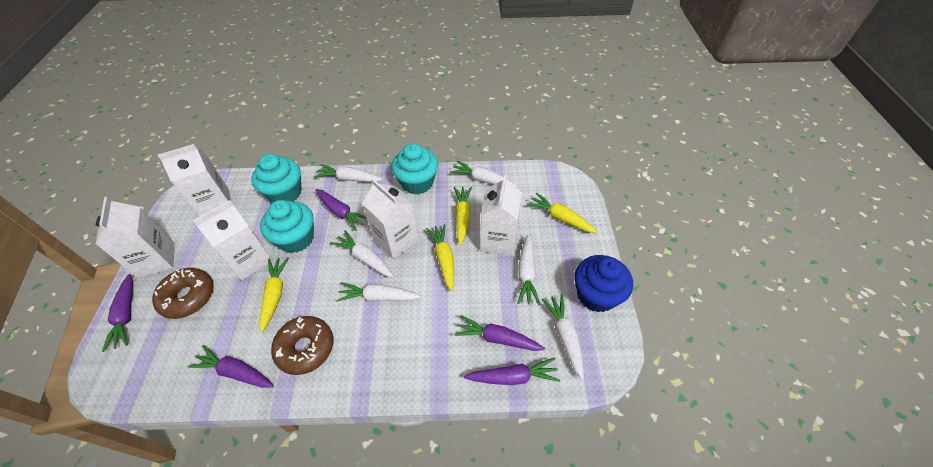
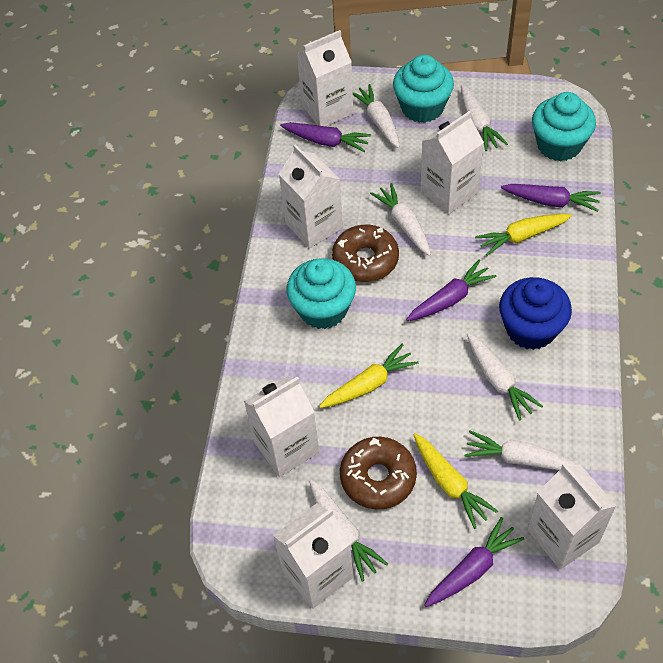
purple carrot: [102,274,133,352] [187,345,274,388] [315,189,367,231] [454,315,545,351] [464,357,560,385] = 5 -> [280,122,371,152] [406,260,497,321] [424,517,524,607] [501,184,601,212] = 4
white carton: [96,197,175,278] [158,144,231,216] [192,200,272,280] [362,179,419,259] [480,175,522,256] = 5 -> [244,376,319,477] [273,503,353,609] [279,144,343,248] [297,30,354,126] [421,111,484,214] [527,463,616,569] = 6
yellow carrot: [259,257,289,332] [426,224,454,291] [454,187,472,245] [527,193,597,233] = 4 -> [319,344,419,408] [413,433,498,529] [475,214,572,256] = 3

